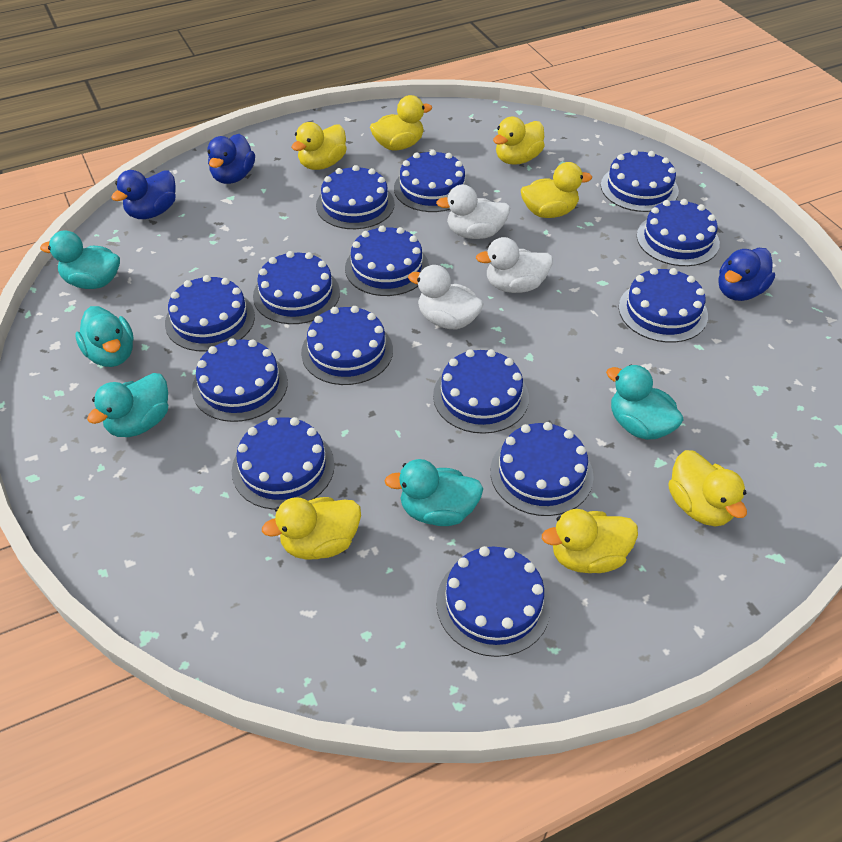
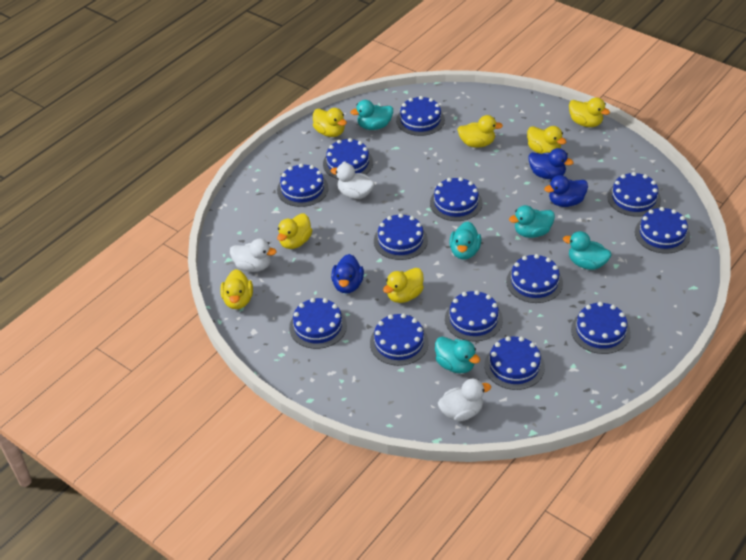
blue cake: [165,275,255,352] [192,338,288,422] [232,417,334,510] [253,251,340,324] [301,306,393,385] [316,165,395,229] [345,225,429,296] [394,150,471,212] [433,349,529,434] [436,546,551,657] [490,422,594,516] [601,150,679,212] [619,268,708,343] [637,199,720,266] = 14 -> [277,164,328,207] [289,298,347,349] [323,138,373,179] [370,313,429,366] [374,214,428,260] [396,96,445,136] [430,177,483,221] [445,290,503,342] [484,336,545,390] [506,254,563,303] [571,302,631,354] [607,172,661,217] [635,207,690,254] = 13

